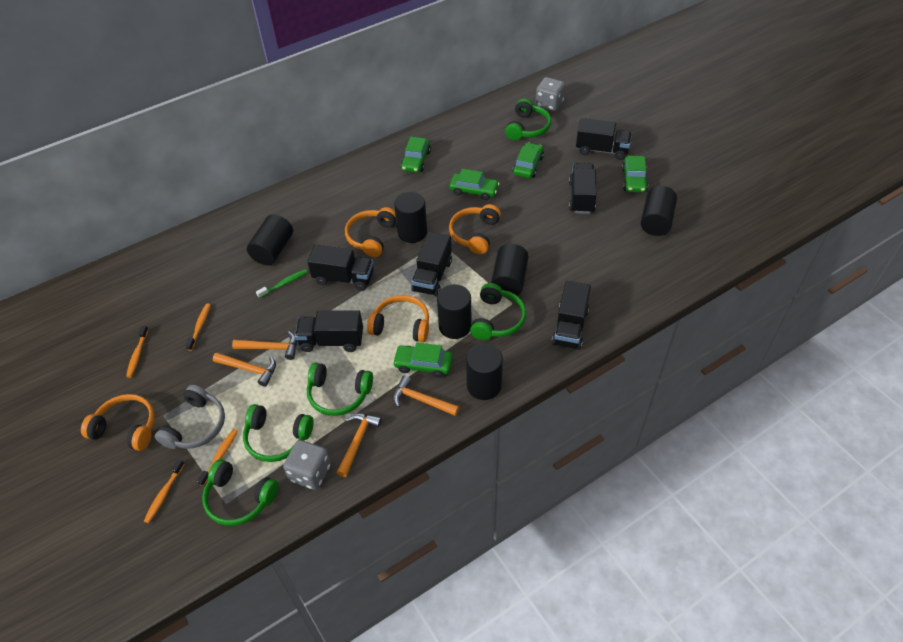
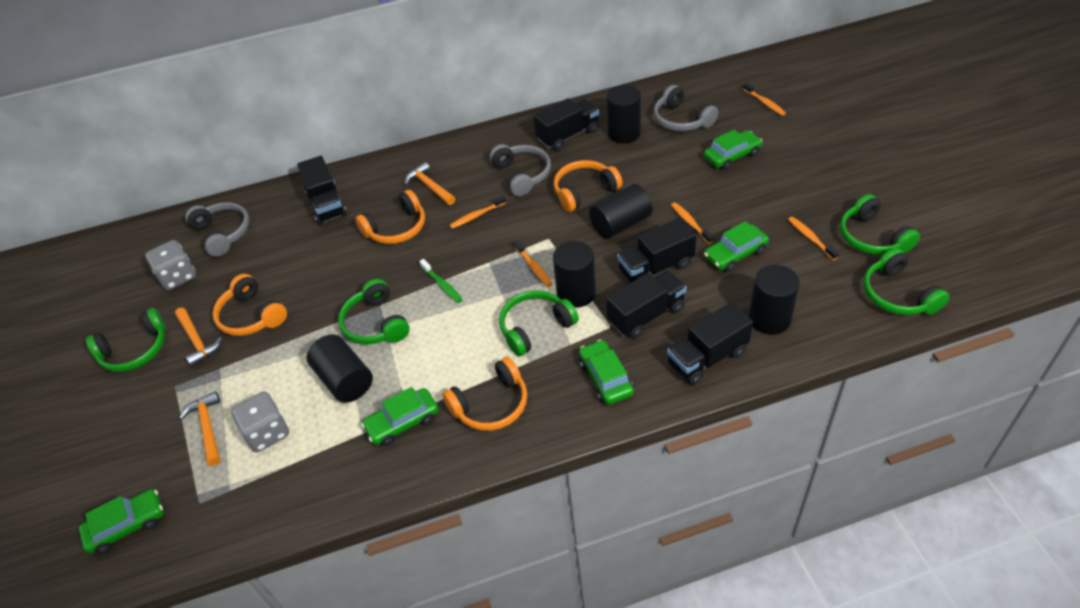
black cylinder: [247,214,293,265] [394,192,427,243] [437,284,472,339] [466,343,503,400] [491,244,528,295] [641,186,677,236] = 6 -> [307,334,373,403] [553,241,596,308] [589,184,652,239] [607,85,641,143] [749,265,800,335] = 5
black truck: [295,310,363,352] [307,245,373,291] [411,232,452,296] [551,281,591,350] [569,163,597,214] [576,118,632,160] = 6 -> [297,156,347,225] [533,98,599,151] [606,270,687,339] [617,218,697,282] [667,302,753,385] = 5
grey headphones: [155,385,225,449] = 1 -> [185,202,249,257] [490,144,551,196] [653,85,718,131] = 3
orange hammer: [213,352,276,387] [232,331,297,360] [337,414,382,477] [393,376,459,416] = 4 -> [175,308,222,367] [179,391,220,466] [405,162,455,205] = 3
orange toothbrush: [126,325,149,378] [144,459,184,523] [186,303,211,351] [197,429,238,486] = 4 -> [450,195,506,229] [514,240,552,287] [671,202,714,244] [743,82,786,116] [788,217,839,260] = 5

